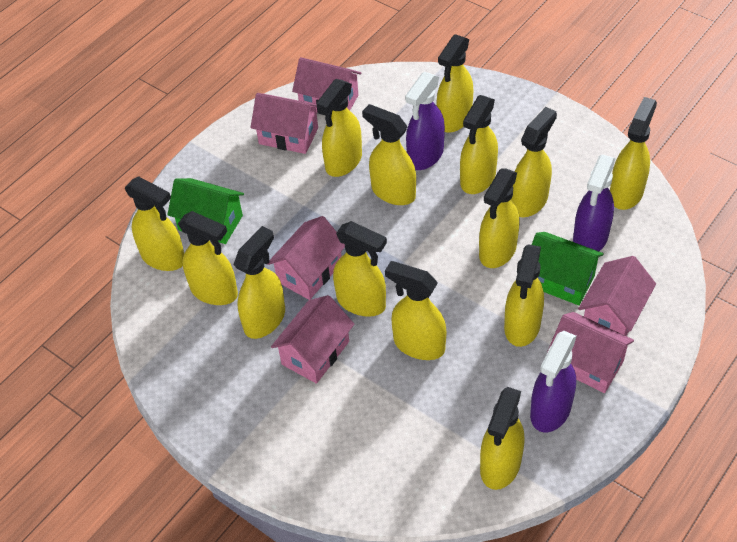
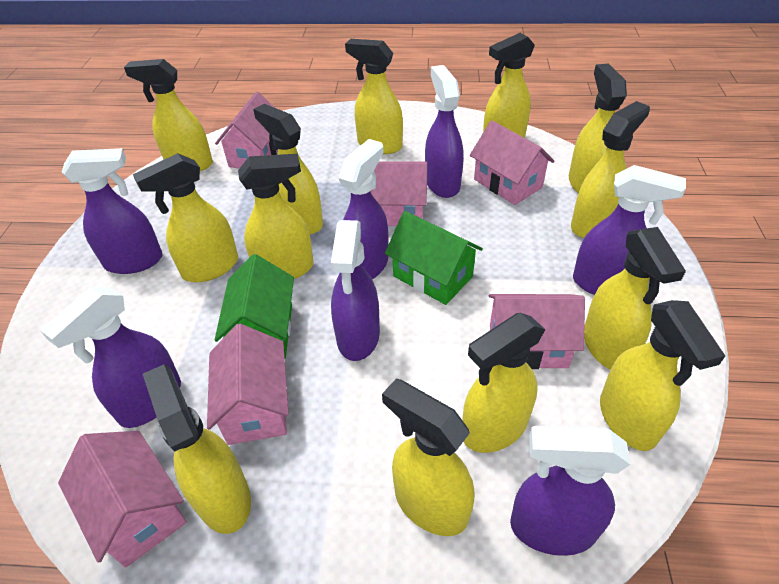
purple spray bottle: [405,72,445,170] [530,331,577,432] [573,155,615,251] = 3 -> [40,287,181,428] [62,148,162,274] [331,220,380,361] [339,139,389,279] [425,65,464,198] [510,426,631,556] [573,165,686,295] = 7
yellow spray bottle: [125,176,184,271] [178,211,238,305] [233,226,285,339] [316,79,362,177] [333,221,387,317] [362,104,416,205] [385,261,446,360] [437,34,473,132] [460,95,498,194] [479,168,520,268] [480,387,524,490] [504,244,544,347] [511,107,557,217] [610,97,657,210] = 14 -> [124,59,213,171] [133,153,238,282] [143,365,251,534] [238,154,313,279] [253,104,323,235] [345,39,403,154] [382,379,475,536] [462,313,545,453] [483,33,535,138] [569,64,627,193] [571,101,650,238] [584,227,686,370] [600,300,725,451] = 13

